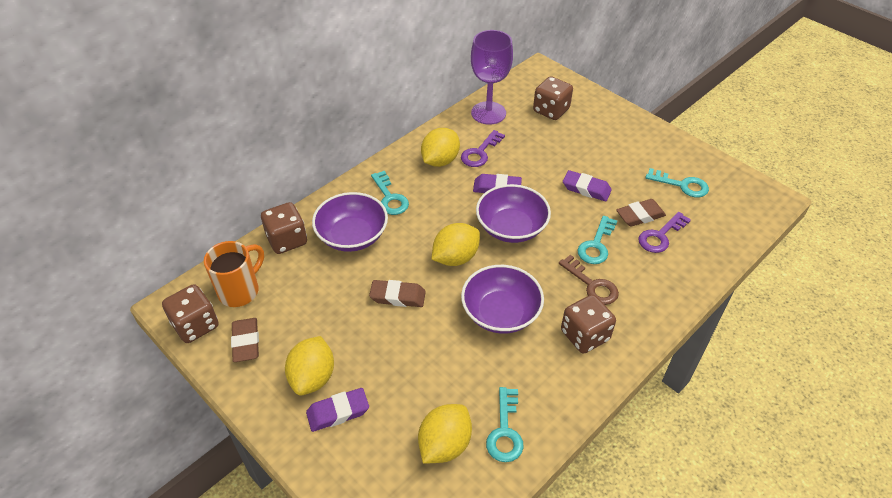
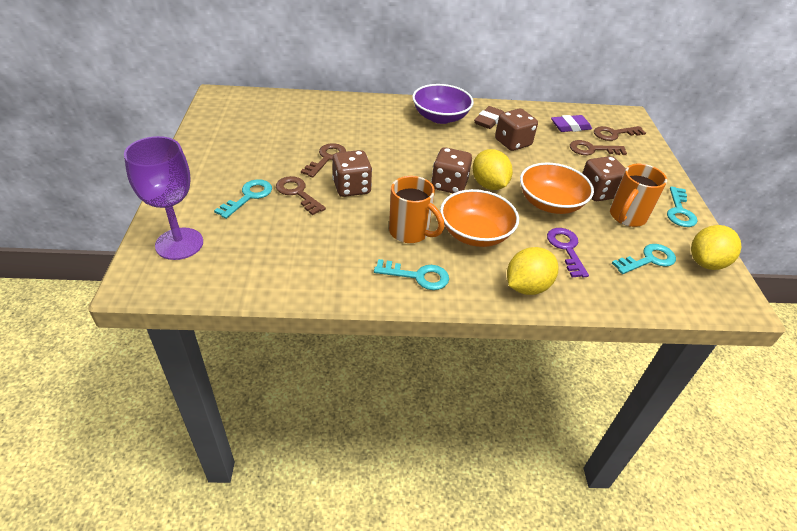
brown eraser: [231,318,259,362] [369,280,426,307] [616,199,666,227] = 3 -> [474,106,504,129] = 1
brown key: [559,255,619,305] = 1 -> [276,176,326,215] [301,143,346,178] [570,140,627,155] [594,126,646,141] = 4
orange bowl: none = 0 -> [440,189,519,247] [520,162,594,214] = 2
orange mug: [204,241,264,307] = 1 -> [389,176,444,243] [610,164,667,227] = 2
purple bowl: [312,192,388,252] [461,265,544,334] [476,184,551,243] = 3 -> [412,84,474,124] = 1
purple eraser: [306,388,369,432] [473,174,522,193] [563,170,612,201] = 3 -> [551,115,592,132] = 1
purple key: [461,130,505,167] [638,212,691,253] = 2 -> [547,228,589,277] = 1
yellow lemon: [285,336,334,395] [418,404,472,464] [421,128,460,167] [431,223,480,266] = 4 -> [472,149,513,190] [507,247,558,295] [691,225,742,270] = 3

